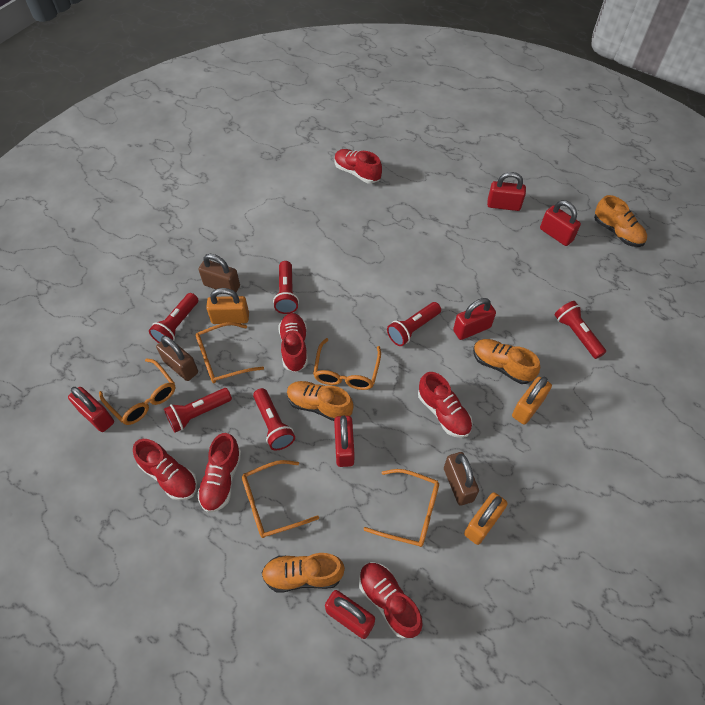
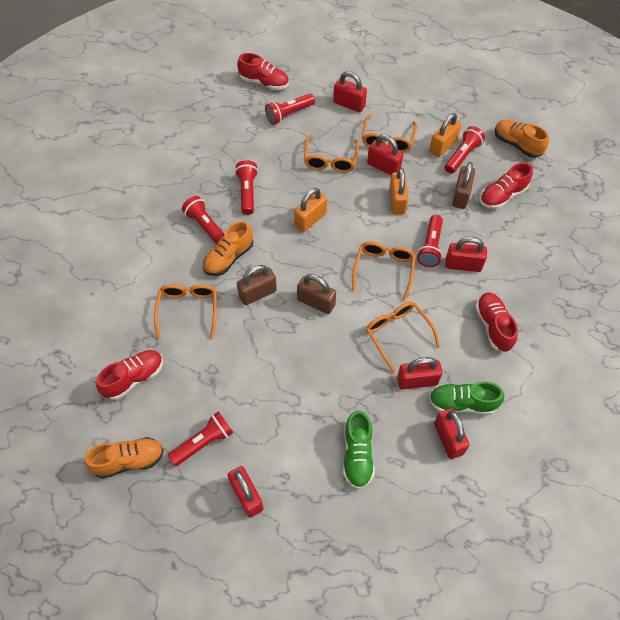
green shoe: none = 0 -> [343,410,375,489] [429,382,504,415] = 2
orange shoe: [262,553,345,593] [287,381,354,421] [473,339,540,384] [594,195,647,247] = 4 -> [84,437,164,479] [203,221,253,276] [495,119,549,158] = 3
red shoe: [133,439,198,500] [197,433,242,513] [279,313,308,372] [335,149,382,184] [359,562,423,639] [418,372,473,438] = 6 -> [96,350,163,400] [237,53,289,90] [475,292,518,352] [480,162,533,209] = 4

